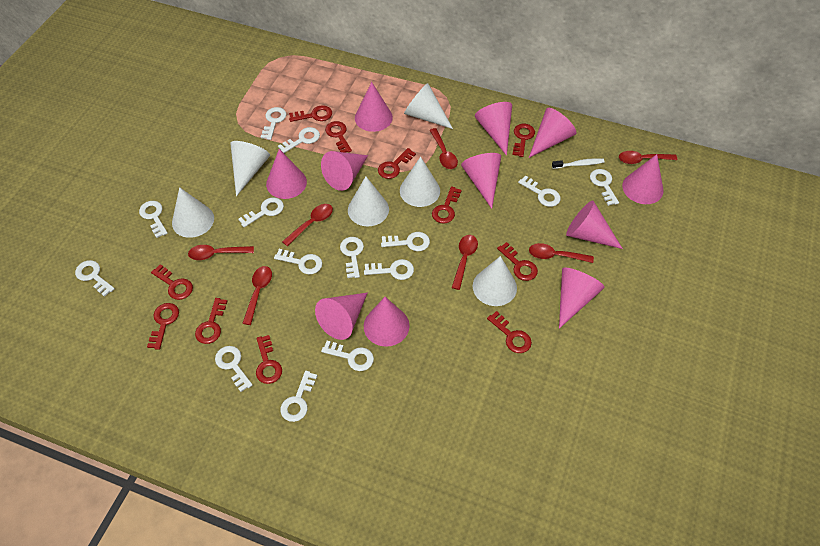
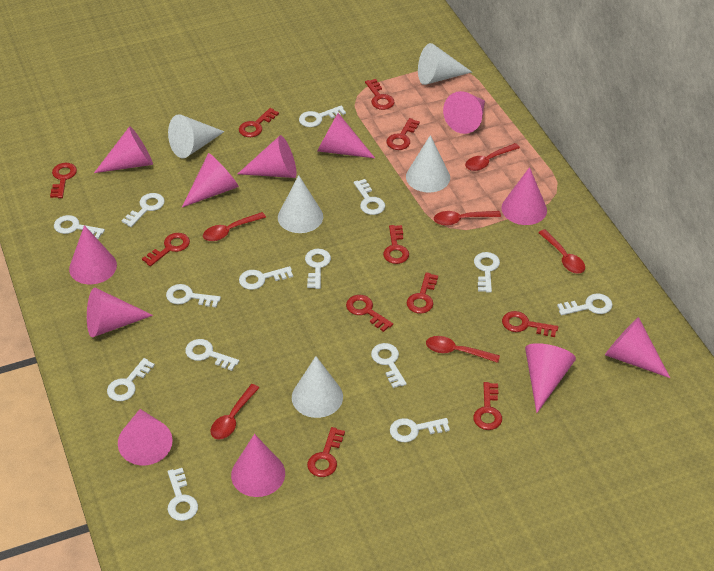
pink cone: [266,149,307,199] [315,293,367,340] [321,151,368,191] [355,82,393,132] [364,297,410,347] [461,153,501,209] [475,102,512,156] [529,108,576,158] [559,267,605,329] [566,200,623,249] [622,154,663,204] = 11 -> [69,225,117,284] [87,288,153,337] [94,126,153,173] [118,409,173,465] [182,153,239,207] [231,434,285,497] [238,135,297,178] [317,113,375,158] [443,91,485,134] [501,167,547,225] [525,343,576,413] [605,317,670,378] = 12
red spoon: [188,245,254,260] [242,266,272,325] [282,204,333,246] [430,128,458,169] [452,235,478,290] [529,243,594,263] [619,151,677,164] = 7 -> [203,212,266,241] [210,384,259,440] [426,336,500,363] [434,211,501,226] [465,143,520,171] [538,229,585,274] = 6
white cone: [172,187,214,238] [230,141,270,196] [348,176,389,226] [400,157,440,207] [404,83,453,129] [473,256,517,306] = 6 -> [168,114,225,159] [278,175,323,233] [292,356,343,418] [406,135,450,193] [418,43,472,85] = 5
white toothbrush: [552,158,605,169] = 1 -> none = 0

